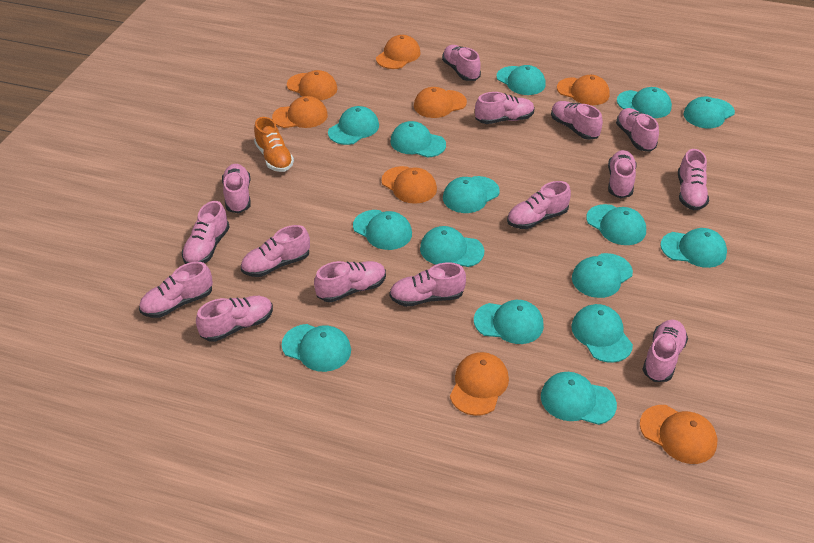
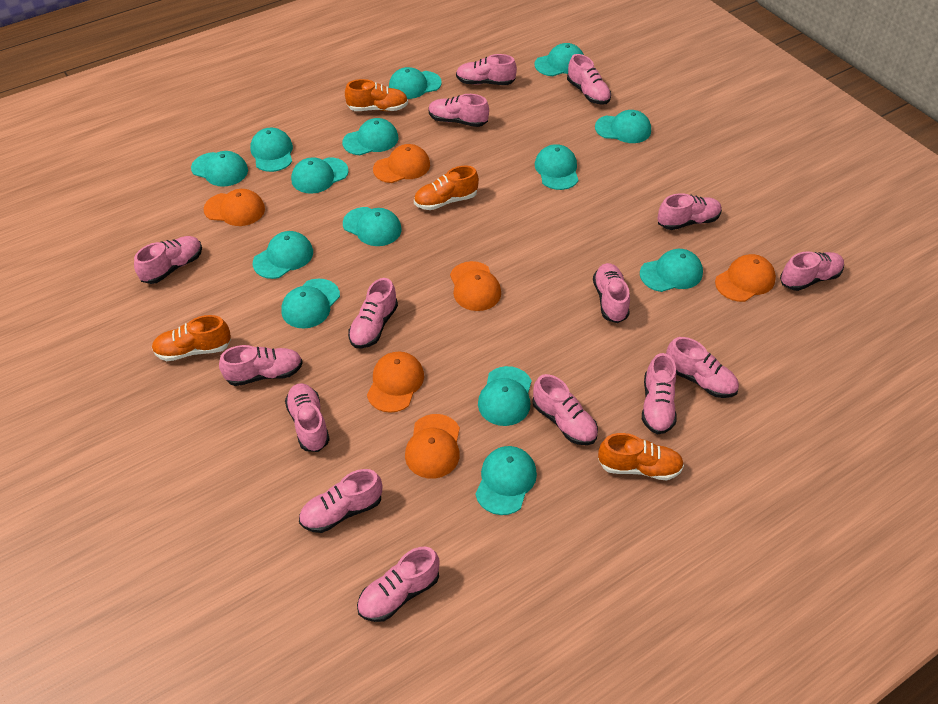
orange cap: [272,96,328,128] [287,70,337,100] [376,35,421,69] [381,166,437,204] [414,87,467,118] [450,352,509,416] [557,75,610,105] [640,405,717,464] = 8 -> [204,189,265,226] [367,352,424,413] [373,144,430,183] [405,414,460,479] [450,261,501,311] [715,254,776,302] = 6
orange shoe: [254,117,294,172] = 1 -> [152,315,231,361] [345,79,408,111] [414,166,479,210] [598,433,684,480] = 4
turquoise cap: [282,324,351,372] [328,106,379,145] [353,210,412,250] [390,121,446,158] [420,226,485,267] [443,176,500,213] [474,300,544,344] [496,65,546,95] [541,372,617,425] [571,304,633,363] [572,253,633,298] [586,204,646,245] [617,87,672,118] [660,228,727,268] [683,97,735,128] = 15 -> [191,151,248,186] [250,128,293,172] [253,231,313,279] [281,278,340,329] [291,157,349,194] [342,118,398,155] [343,207,402,246] [389,67,442,99] [475,446,537,515] [478,366,532,426] [534,43,584,76] [535,144,578,190] [595,110,651,143] [640,249,703,292] = 14

